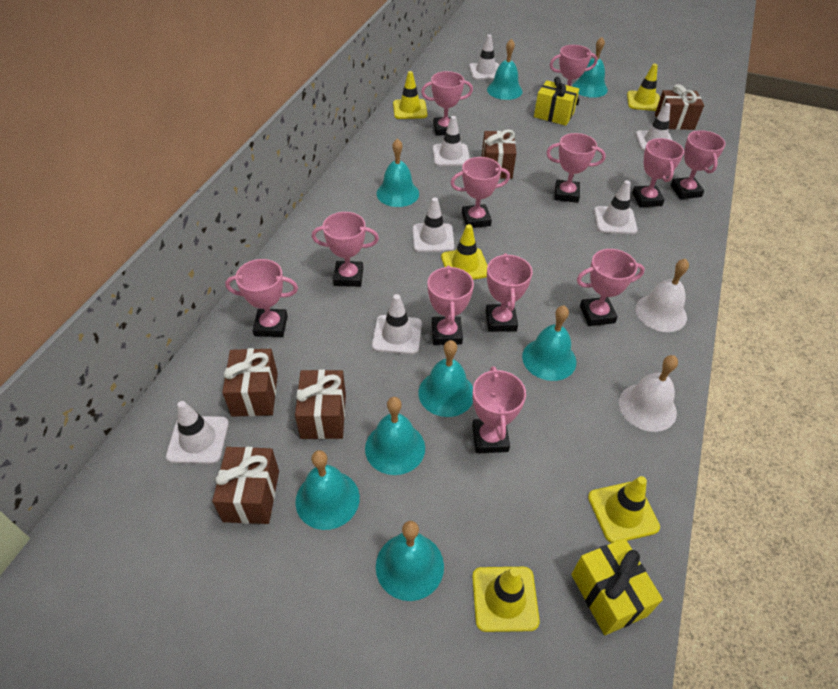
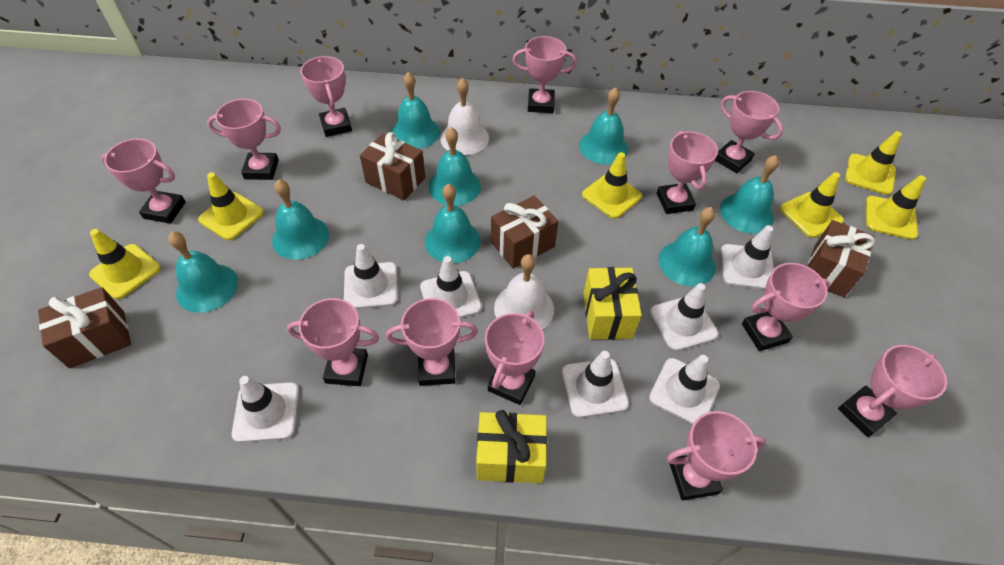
brown gift: [212,447,279,524] [222,348,278,417] [295,369,346,439] [482,129,516,179] [655,84,704,130] = 5 -> [38,287,131,369] [360,132,425,200] [491,196,558,269] [807,220,875,297] = 4
yellow traffic cone: [393,71,427,119] [441,224,488,280] [472,567,540,632] [588,476,660,543] [627,64,660,111] = 5 -> [89,229,161,299] [198,172,264,240] [582,152,642,219] [780,172,844,238] [845,131,902,195] [865,175,926,240] = 6

